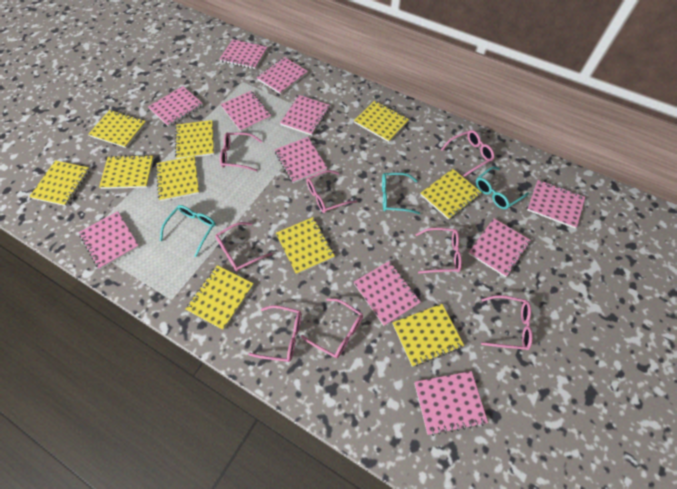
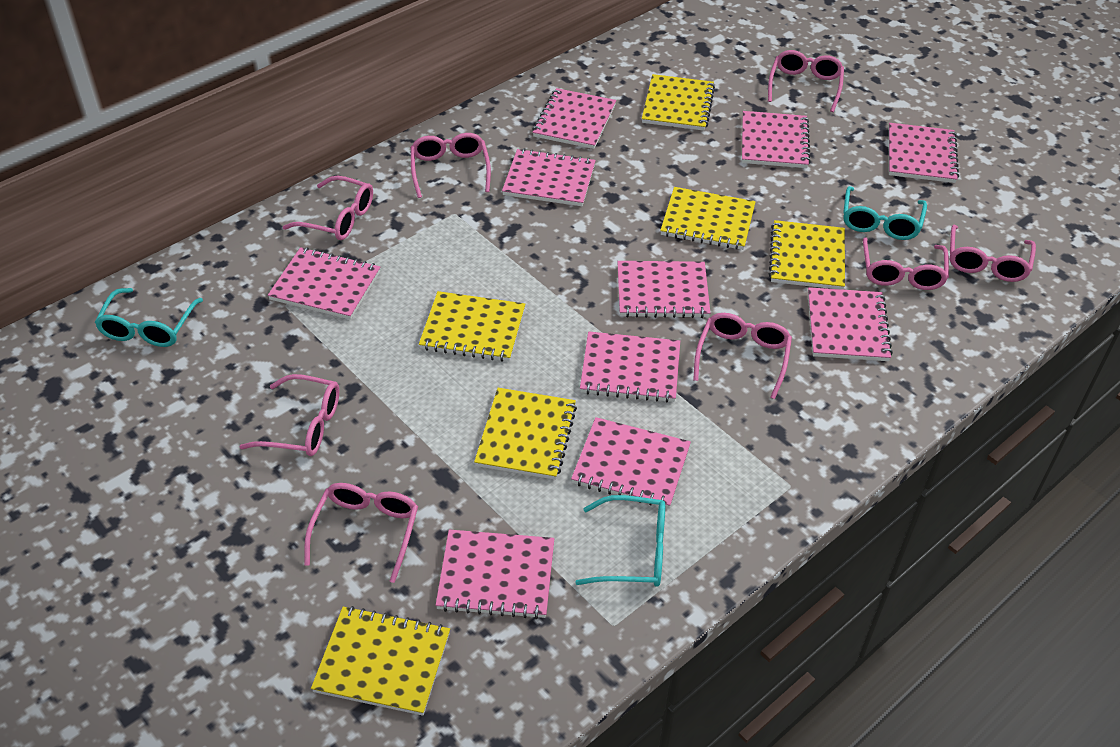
pink notebook: [79,211,139,269] [148,86,203,127] [219,39,267,69] [221,91,271,132] [257,57,308,94] [275,137,327,183] [280,95,330,136] [354,261,421,326] [414,371,488,436] [468,218,531,277] [527,180,585,229] = 11 -> [268,247,380,320] [436,530,554,619] [502,149,596,206] [532,88,616,149] [571,417,691,509] [580,332,680,403] [617,261,710,318] [742,111,811,168] [808,287,893,361] [889,123,959,183] = 10
yellow notebook: [29,160,90,206] [88,110,146,148] [99,155,154,189] [156,156,199,201] [175,120,214,159] [186,265,254,330] [276,217,335,275] [354,101,409,142] [392,304,464,367] [420,169,482,220] = 10 -> [311,606,450,716] [419,291,525,362] [474,388,577,480] [642,74,715,131] [660,187,756,250] [769,220,845,290] = 6

